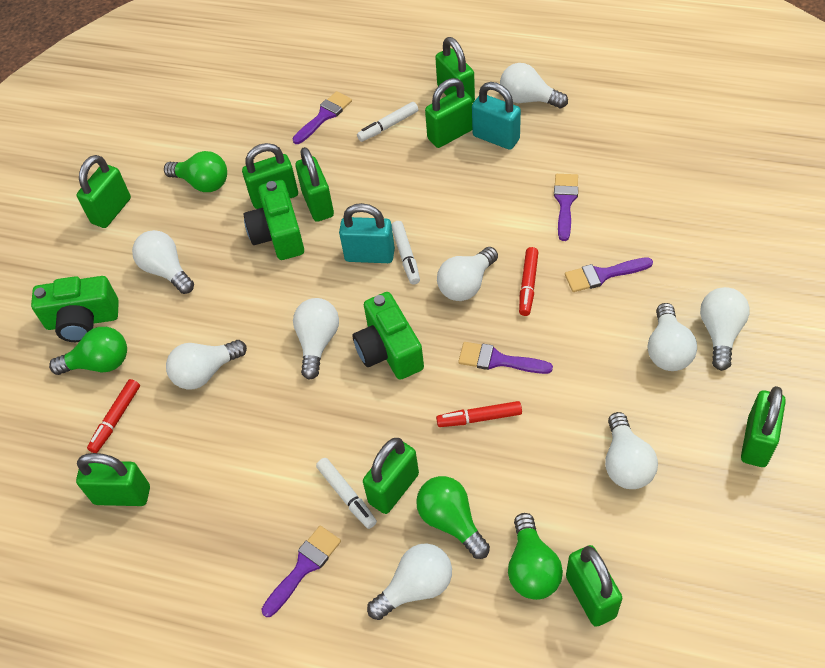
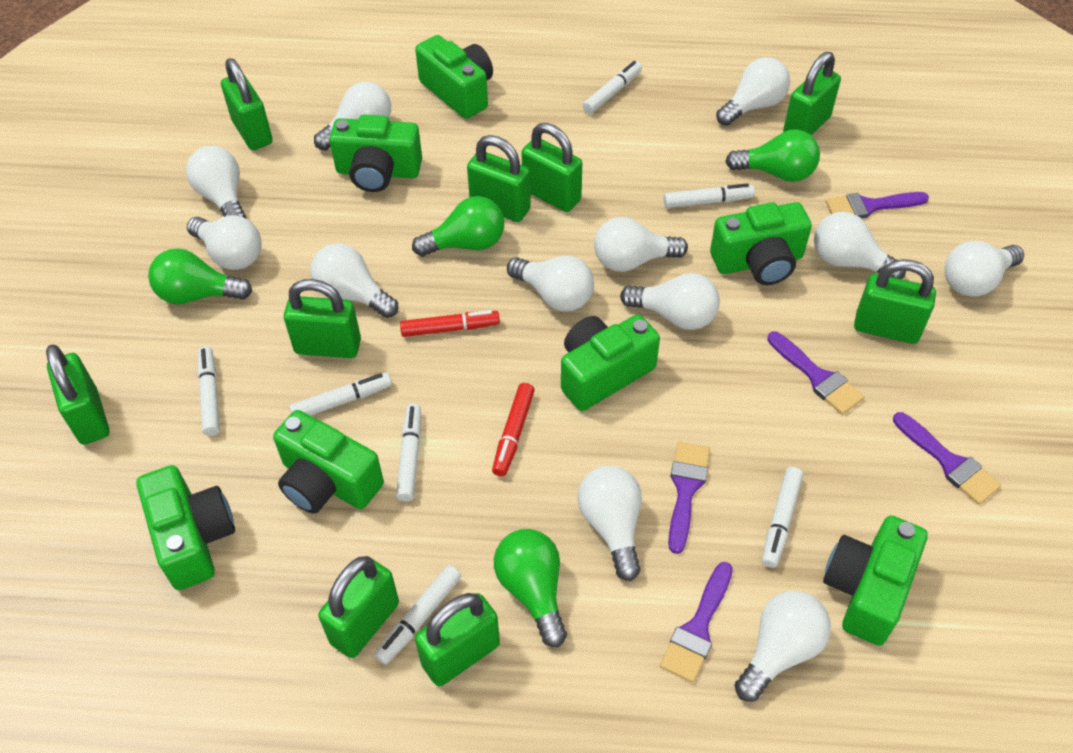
green camera: [31,276,119,342] [244,180,304,260] [353,292,424,380] = 3 -> [137,465,235,590] [273,410,384,514] [329,115,422,192] [415,35,493,119] [561,314,660,411] [710,202,812,285] [823,516,928,646] = 7
red marker: [87,379,140,453] [436,401,522,427] [519,247,538,316] = 3 -> [400,310,500,337] [492,383,535,477] = 2
turquoise padlock: [339,203,395,263] [472,82,521,150] = 2 -> none = 0
white light bulb: [132,230,194,294] [166,340,247,390] [293,298,339,380] [367,543,452,620] [437,247,498,301] [500,63,568,108] [605,412,658,489] [648,303,697,371] [700,287,750,371] = 9 -> [186,146,246,219] [187,215,262,270] [310,244,398,318] [314,82,391,151] [507,255,594,312] [577,466,642,581] [594,217,688,272] [620,273,720,330] [716,57,790,126] [734,591,831,701] [814,212,906,279] [944,241,1024,297] = 12
white marker: [316,458,377,529] [357,102,418,142] [392,221,420,285] = 3 -> [197,346,220,436] [289,373,392,416] [374,565,461,665] [396,403,421,502] [582,61,642,114] [664,183,755,208] [762,467,803,568] = 7

